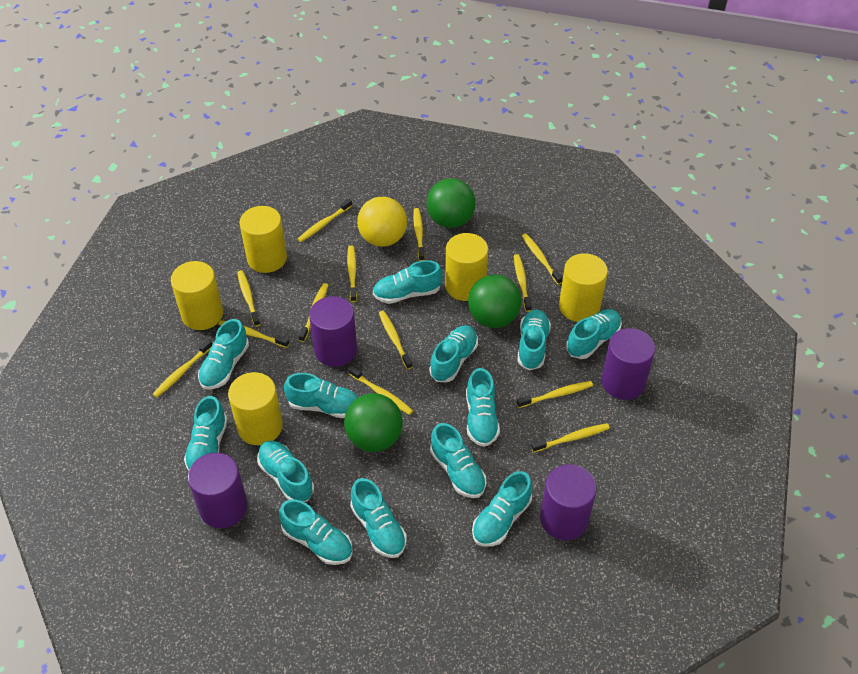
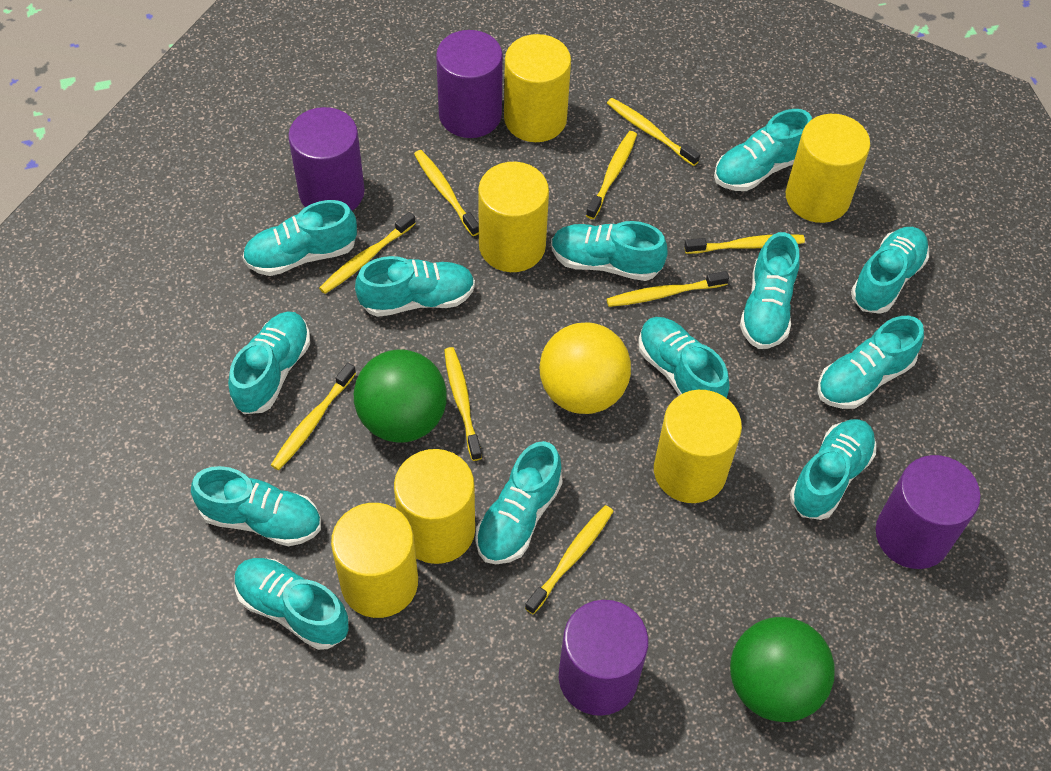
green ball: [344,393,403,452] [427,178,476,228] [468,275,522,328] = 3 -> [354,349,446,443] [730,617,835,722] = 2
yellow cylinder: [171,261,223,330] [228,372,283,445] [240,206,287,273] [445,233,488,301] [559,253,608,322] = 5 -> [331,503,418,618] [394,449,475,564] [478,162,549,272] [504,34,571,142] [654,390,742,503] [786,114,870,223] = 6
yellow toothbrush: [153,339,212,398] [218,320,289,348] [237,270,260,327] [298,199,352,242] [299,283,328,342] [347,245,357,302] [348,366,413,415] [379,311,412,369] [413,208,425,261] [514,254,532,312] [517,381,593,408] [522,234,563,285] [531,423,610,452] = 13 -> [271,363,356,470] [319,212,416,294] [414,150,479,236] [444,347,482,461] [525,505,614,614] [586,131,637,219] [606,271,729,307] [607,98,700,166] [684,234,805,254] = 9

